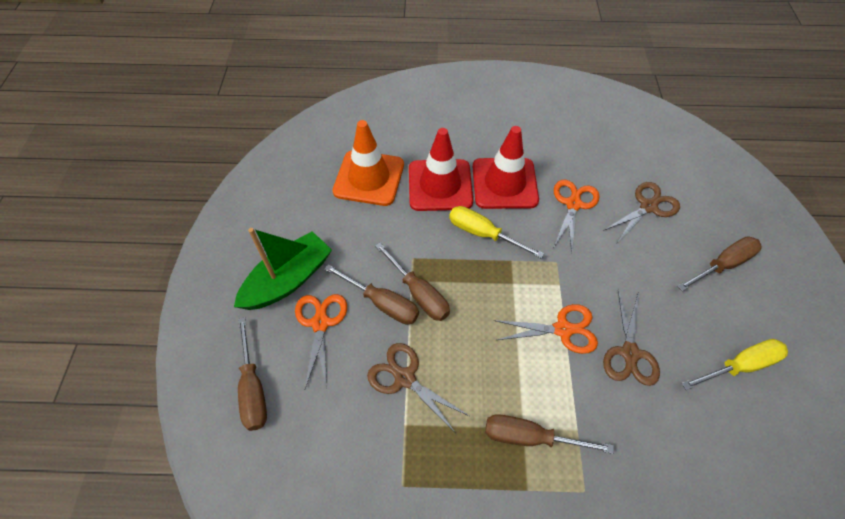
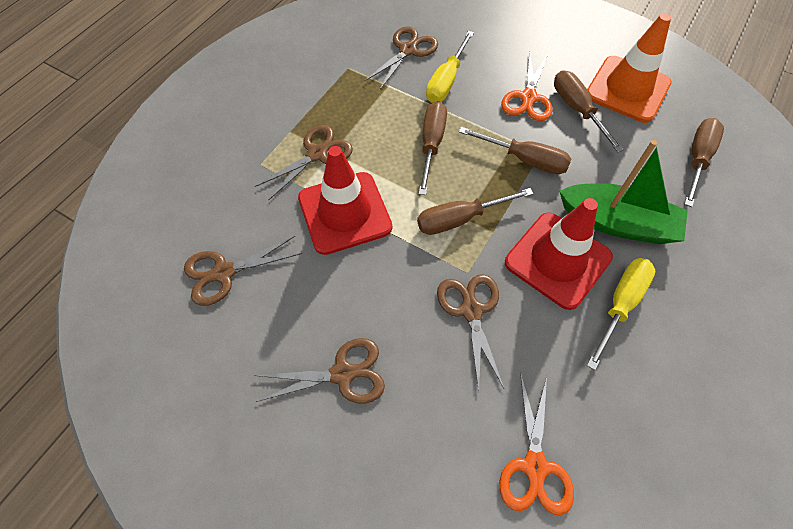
brown scissors: [367,343,469,432] [603,182,680,243] [603,290,660,386] = 3 -> [184,236,302,306] [254,125,353,200] [254,338,385,404] [364,26,438,90] [437,274,504,391] = 5
orange scissors: [295,294,347,389] [494,304,598,354] [554,180,600,253] = 3 -> [499,372,574,516] [501,51,553,121] = 2

